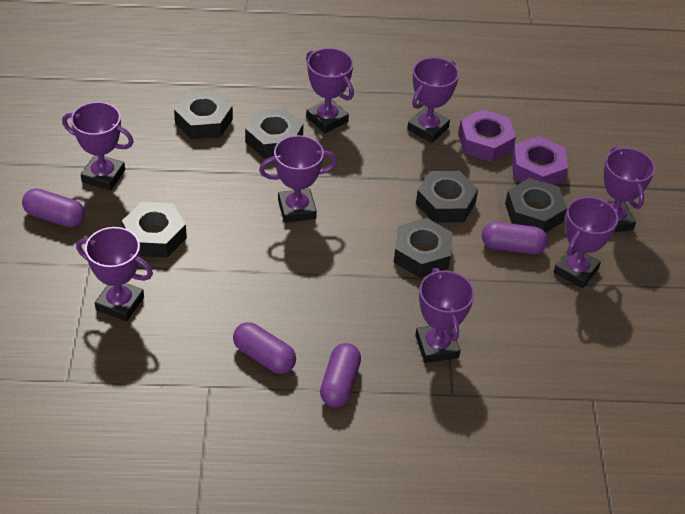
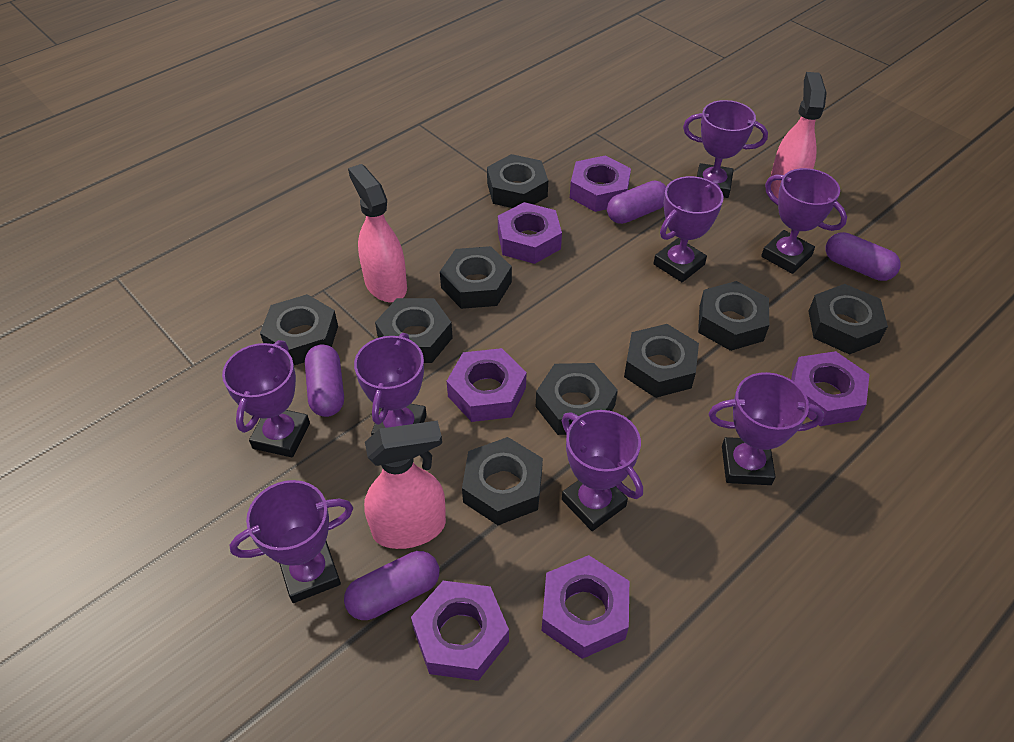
black nut: [122,202,187,258] [174,90,233,139] [245,108,304,158] [394,218,453,278] [416,171,478,223] [505,178,567,233] = 6 -> [260,294,338,365] [375,298,453,363] [440,246,512,309] [462,437,543,525] [487,154,548,208] [536,363,618,435] [624,324,699,398] [698,281,769,351] [808,284,888,355] = 9
pink spray bottle: none = 0 -> [348,164,407,302] [364,421,446,549] [770,72,827,198] = 3
purple nut: [458,109,516,162] [512,136,568,185] = 2 -> [411,581,509,681] [447,348,526,422] [498,202,562,264] [542,555,629,659] [570,155,631,212] [791,351,870,426] = 6

